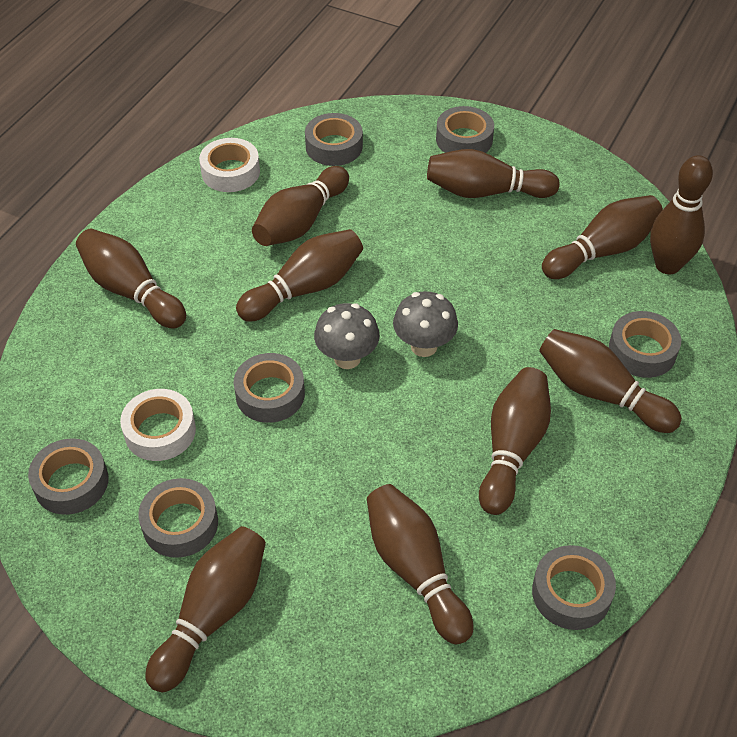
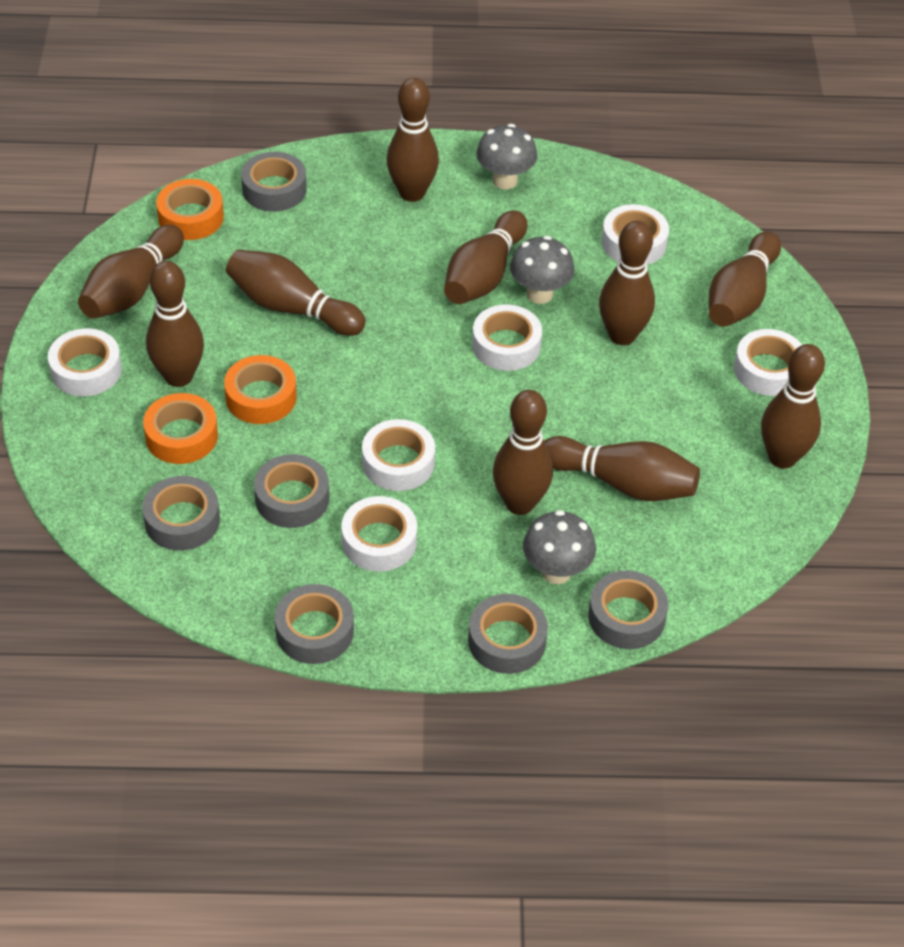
grey mushroom: [314,303,380,369] [393,291,458,357] = 2 -> [476,124,537,189] [510,236,574,304] [523,510,596,584] = 3
grey tape: [28,438,108,515] [138,478,218,558] [234,353,305,423] [305,113,363,166] [436,106,494,153] [532,545,616,630] [609,311,681,378] = 7 -> [142,476,220,551] [241,152,307,212] [254,454,329,528] [275,584,354,664] [468,594,548,674] [588,570,668,649] = 6
orange tape: none = 0 -> [143,393,218,464] [156,179,224,240] [224,355,297,424] = 3
white tape: [120,389,196,461] [199,138,260,192] = 2 -> [48,328,122,396] [341,496,417,572] [362,419,435,491] [472,305,542,371] [601,204,669,265] [734,329,802,396] = 6

